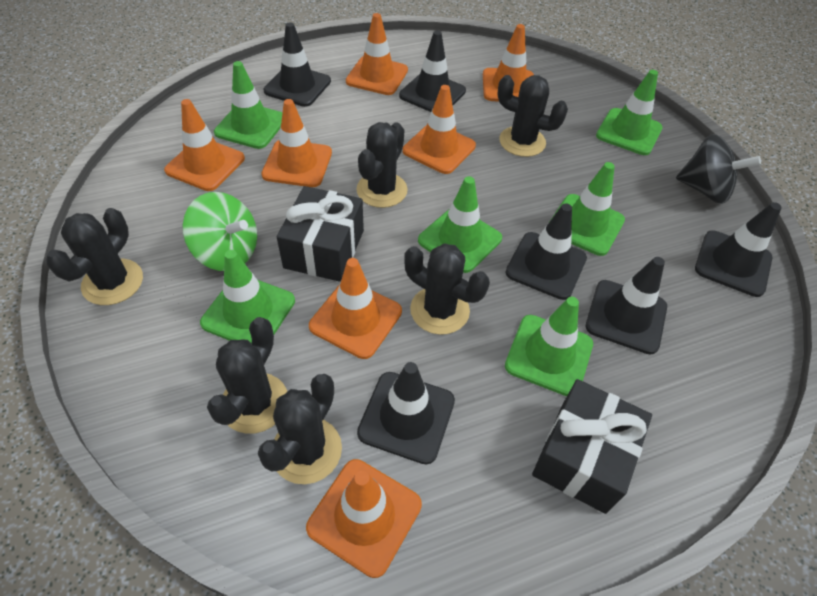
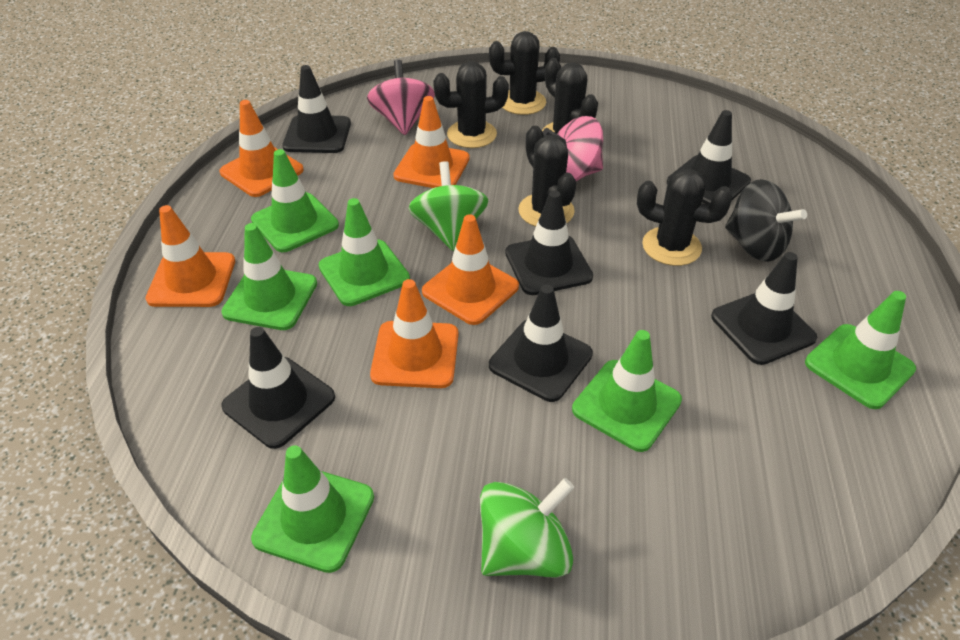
black cactus: [46,208,143,305] [207,317,287,434] [258,374,342,484] [356,122,408,208] [404,243,490,335] [498,75,568,157] = 6 -> [433,61,509,148] [489,31,560,115] [518,126,576,227] [542,58,598,134] [637,169,733,266] = 5
black gift: [277,186,364,282] [532,379,652,514] = 2 -> none = 0
green spinning top: [183,192,257,271] = 1 -> [408,161,488,251] [480,478,574,578] = 2
orange traffic cone: [164,99,245,191] [261,99,332,187] [306,459,422,578] [309,258,402,359] [346,13,408,95] [403,85,476,174] [483,24,534,102] = 7 -> [145,205,235,307] [220,100,304,197] [370,279,458,388] [393,96,470,188] [422,214,519,325] = 5
pink spinning top: none = 0 -> [367,60,435,135] [543,116,603,181] = 2

